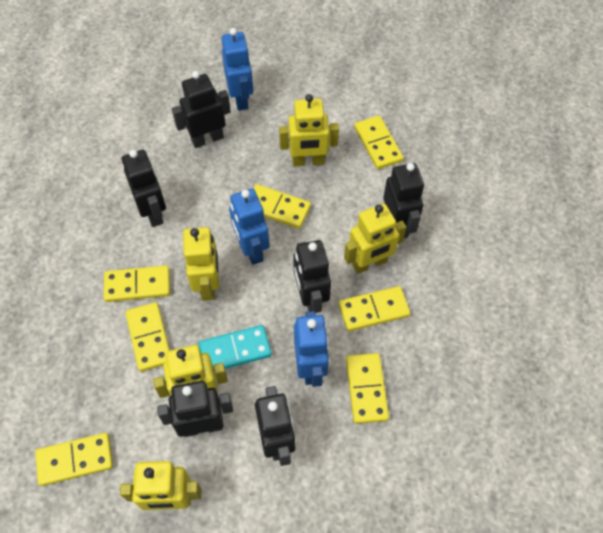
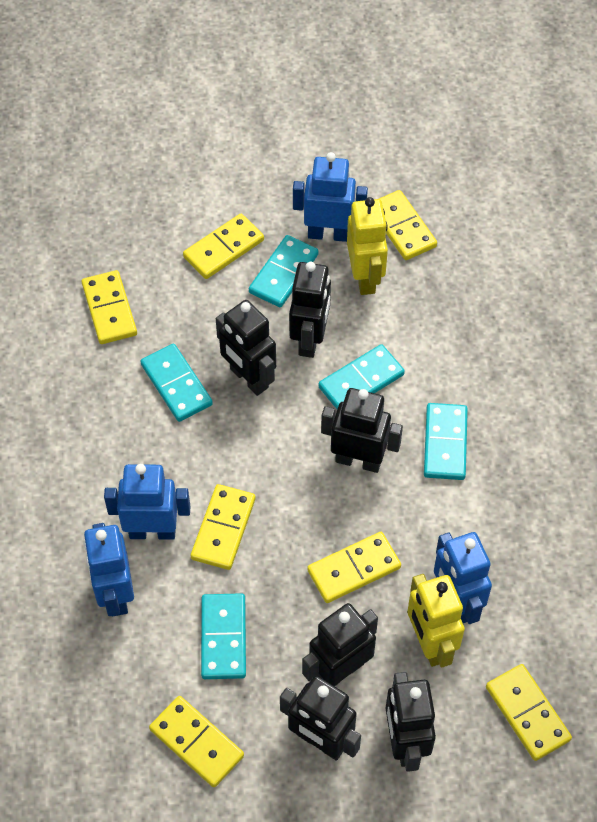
blue robot: [222,28,253,111] [229,188,269,265] [294,311,329,387] = 3 -> [84,523,134,617] [104,464,190,540] [293,152,368,242] [434,532,492,624] = 4
turquoise domino: [199,325,272,369] = 1 -> [140,344,213,422] [201,593,246,679] [249,235,319,307] [318,344,405,409] [424,403,468,480] = 5
yellow robot: [120,461,201,510] [153,345,228,398] [183,227,219,301] [279,94,339,166] [344,203,406,274] = 5 -> [347,197,388,295] [407,574,465,668] = 2

